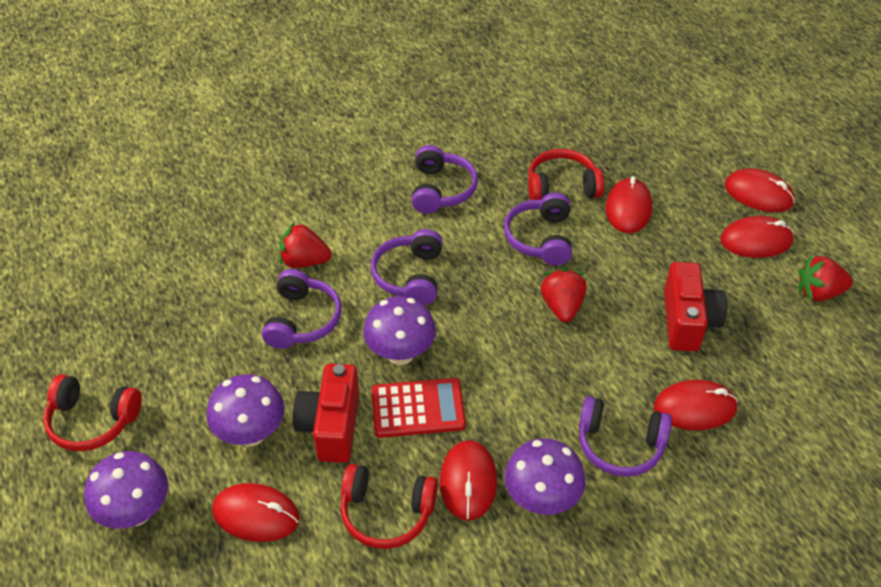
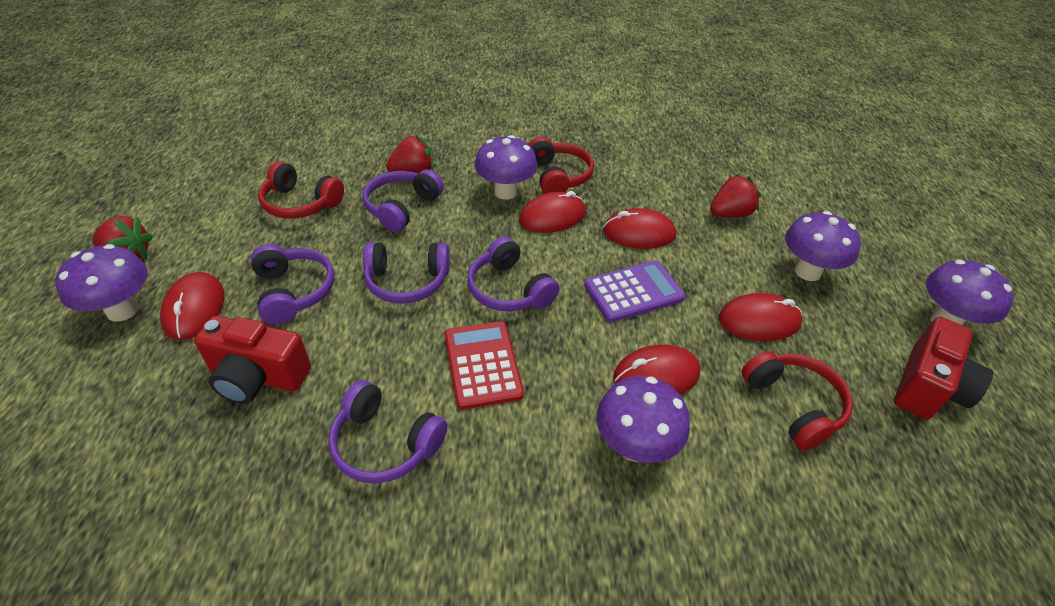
purple calculator: none = 0 -> [584,260,685,322] = 1
purple mushroom: [84,451,168,529] [206,374,284,446] [363,296,436,365] [504,438,586,515] = 4 -> [55,244,148,322] [475,135,538,200] [596,376,690,463] [785,211,861,281] [926,260,1014,325] = 5
red mouse: [212,483,300,542] [440,440,497,521] [605,176,652,233] [654,380,738,430] [720,216,794,258] [725,168,795,212] = 6 -> [160,272,225,340] [519,191,586,233] [603,208,676,249] [613,345,701,395] [719,293,802,341] = 5

